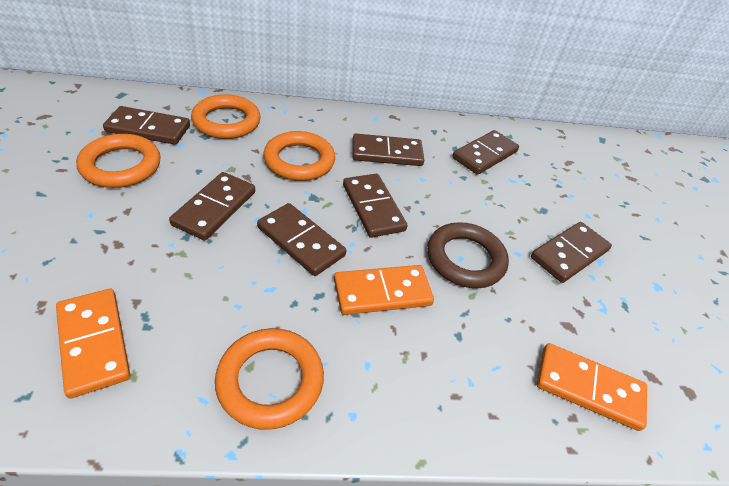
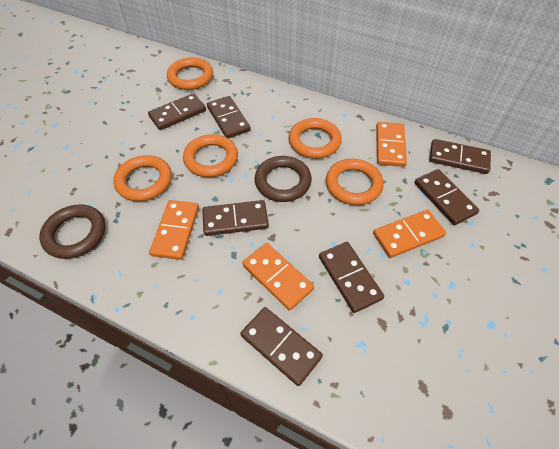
brown ring: [427,222,509,288] = 1 -> [39,204,106,259] [255,156,312,202] = 2
orange domino: [56,289,130,399] [334,265,434,315] [537,343,647,431] = 3 -> [149,200,199,260] [242,243,314,311] [373,210,446,258] [376,122,407,167] = 4
orange ring: [76,134,161,188] [191,94,261,139] [215,328,324,430] [263,131,335,181] = 4 -> [113,155,172,201] [167,57,213,90] [183,134,238,177] [289,118,342,159] [326,159,384,205] = 5

